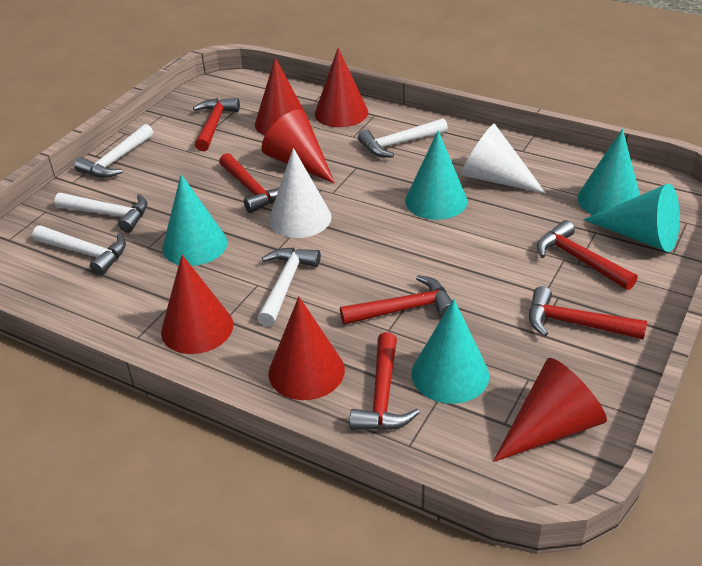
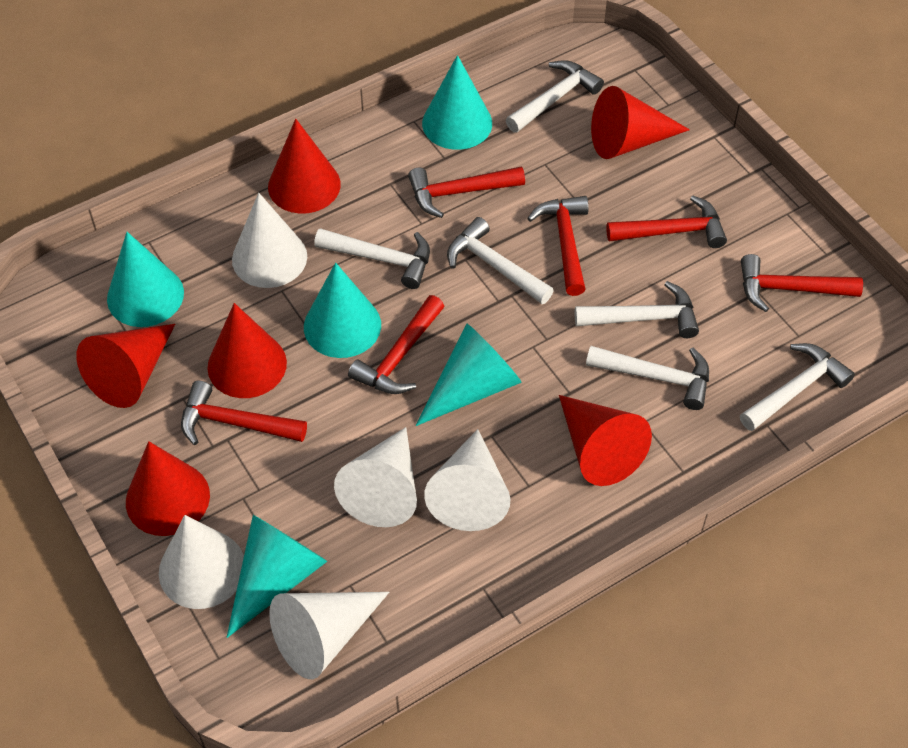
white cone: [269,148,332,238] [461,123,546,194] = 2 -> [159,515,244,609] [232,193,307,288] [269,592,389,679] [334,427,417,527] [424,429,510,531] = 5
white hammer: [32,225,126,276] [54,193,148,233] [74,124,154,178] [257,248,321,326] [358,118,448,157] = 5 -> [314,228,430,289] [447,217,554,304] [506,60,604,133] [575,281,699,338] [586,346,709,410] [740,343,855,431] = 6

